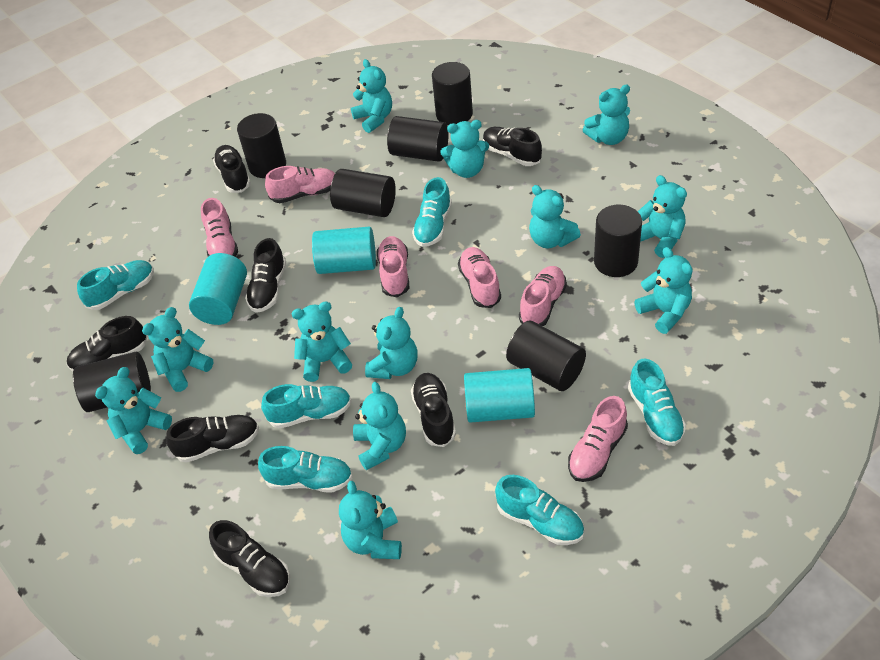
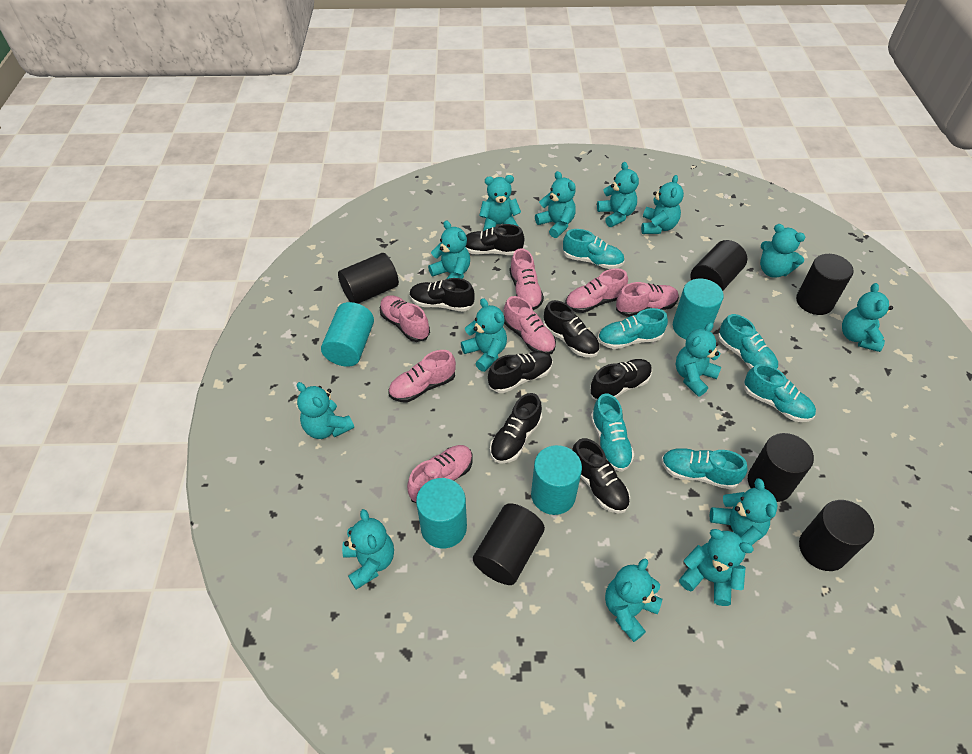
black cylinder: [73,352,151,412] [237,113,286,178] [330,169,396,217] [387,116,448,162] [432,62,473,125] [506,320,586,391] [594,205,642,277] = 7 -> [338,253,399,304] [473,503,545,585] [690,240,747,291] [748,433,814,502] [796,254,854,315] [799,500,874,571] = 6
pink shoe: [201,198,238,257] [265,166,335,203] [377,236,409,297] [458,247,501,308] [519,266,567,326] [568,396,628,482] = 6 -> [380,295,430,342] [389,350,456,402] [407,445,473,503] [504,296,556,354] [510,248,544,310] [565,268,628,313] [616,282,679,317] = 7
turquoise cylinder: [189,253,247,325] [312,227,376,274] [464,368,535,423] = 3 -> [321,302,374,366] [416,478,467,548] [531,445,582,515] [673,279,724,339] = 4
turquoise teddy bear: [95,367,172,454] [142,307,213,392] [291,301,352,382] [339,481,402,559] [351,59,392,133] [353,382,406,470] [365,307,417,379] [440,120,489,178] [529,185,581,249] [583,84,630,145] [634,247,693,334] [638,175,687,258] = 12 -> [297,382,354,439] [342,509,394,590] [428,221,470,279] [461,298,507,372] [479,175,521,231] [535,171,576,238] [597,162,639,227] [605,559,662,642] [641,175,684,234] [675,322,721,396] [679,529,754,606] [710,478,777,545] [760,224,806,278] [842,283,893,352] = 14

